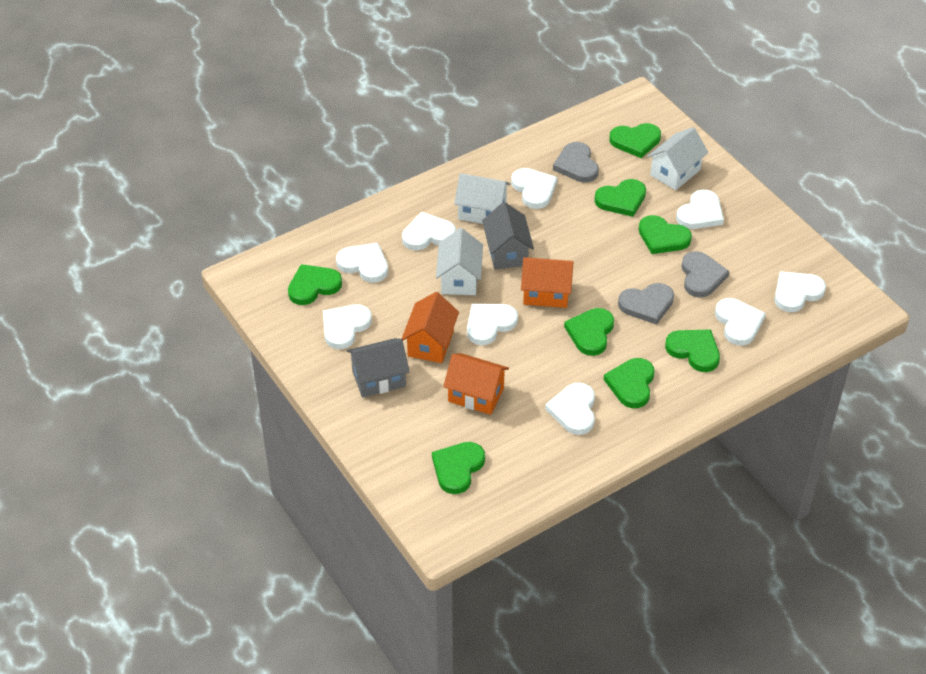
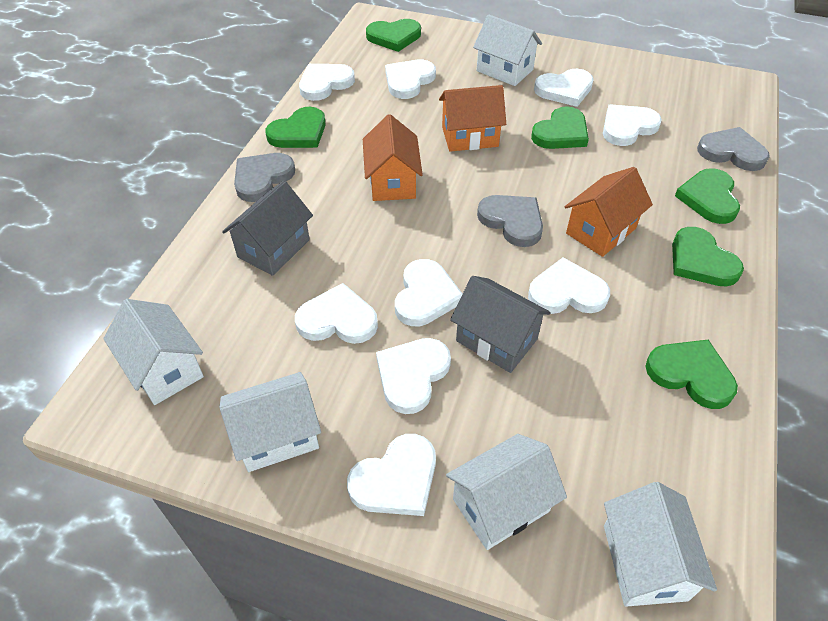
green heart: [288,264,342,305] [432,442,485,494] [564,308,614,356] [594,179,646,217] [604,358,654,408] [609,123,661,158] [639,215,692,254] [665,329,720,372] = 8 -> [266,107,326,148] [366,19,421,52] [531,106,589,149] [646,340,738,409] [672,227,744,287] [675,168,740,224] = 6
white house: [436,228,483,295] [454,173,511,224] [647,127,708,190] = 3 -> [103,299,204,405] [219,372,321,472] [446,434,567,550] [473,14,542,86] [604,482,717,607] = 5

